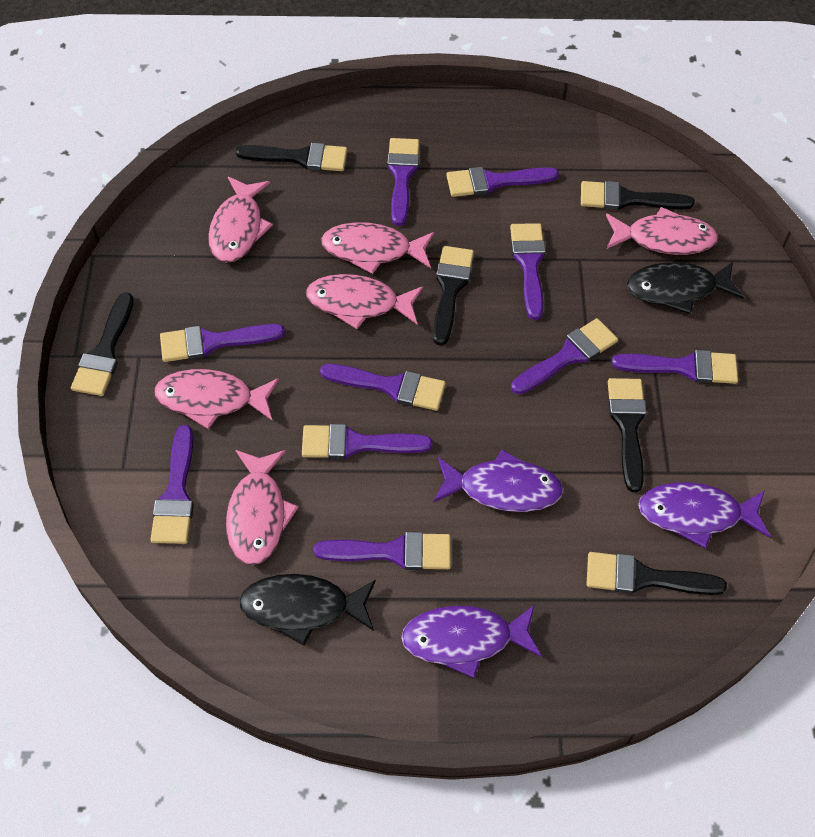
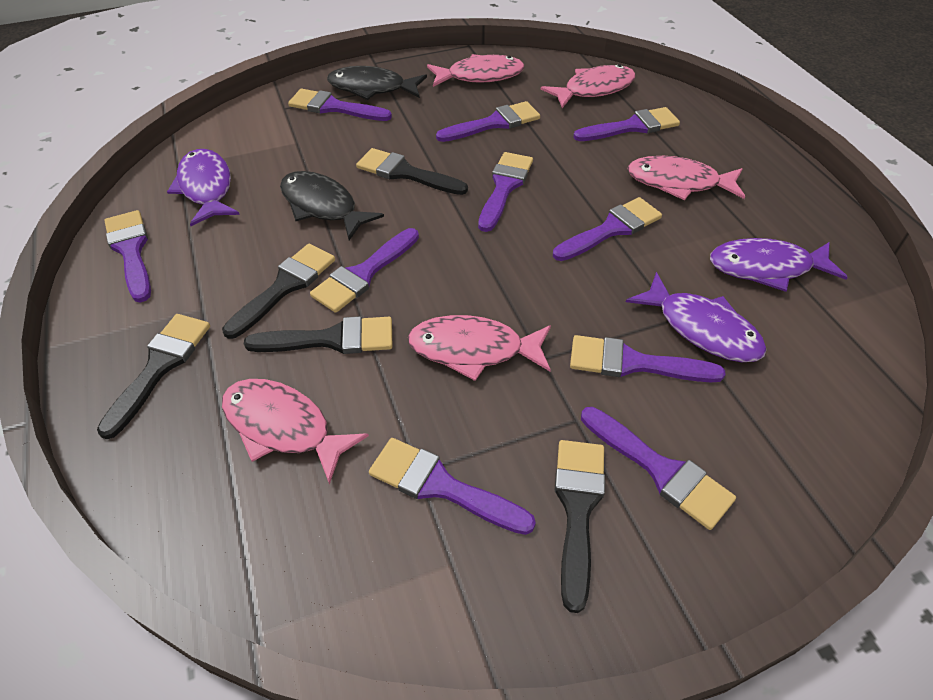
black brush: [71,292,134,396] [236,143,347,171] [433,246,474,345] [581,181,695,210] [586,552,727,595] [608,378,647,492] = 6 -> [97,314,210,439] [222,244,335,339] [244,316,393,354] [356,148,468,195] [555,440,605,613] = 5
pink fish: [154,369,279,429] [208,176,273,263] [226,450,299,565] [306,274,423,329] [321,222,434,274] [606,207,718,255] = 6 -> [222,379,369,485] [408,315,551,381] [427,54,524,87] [541,64,636,108] [627,156,745,200] = 5

